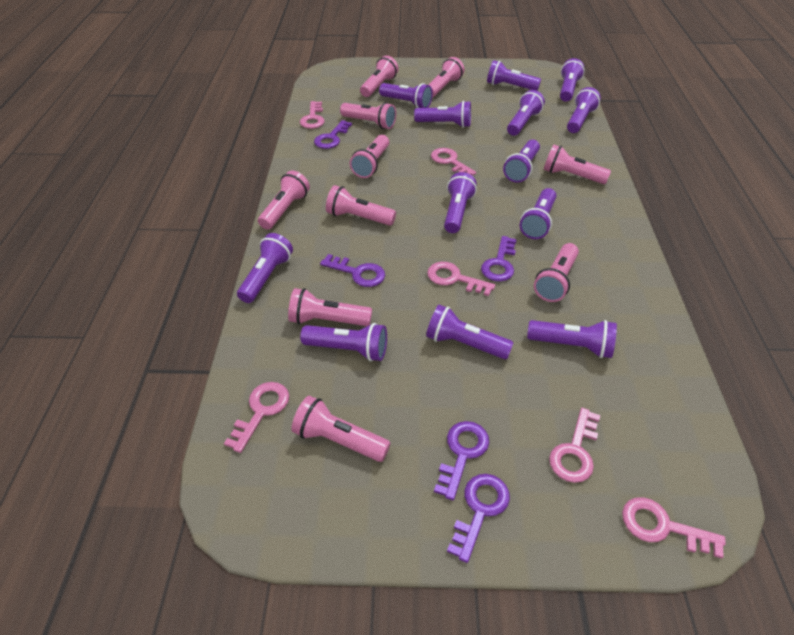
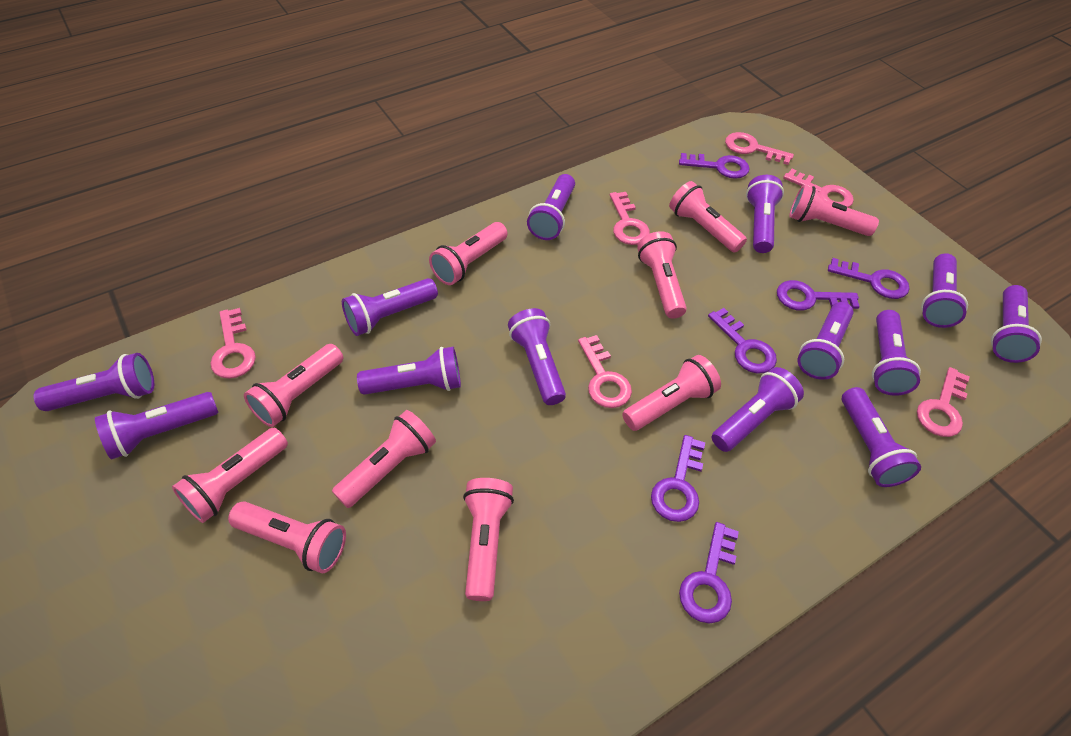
purple key: [314,120,352,149] [320,254,385,287] [434,421,489,501] [447,474,510,563] [481,236,517,282] = 5 -> [651,435,705,522] [679,153,750,179] [679,522,739,624] [708,308,777,373] [777,280,860,311] [828,258,910,299] = 6

